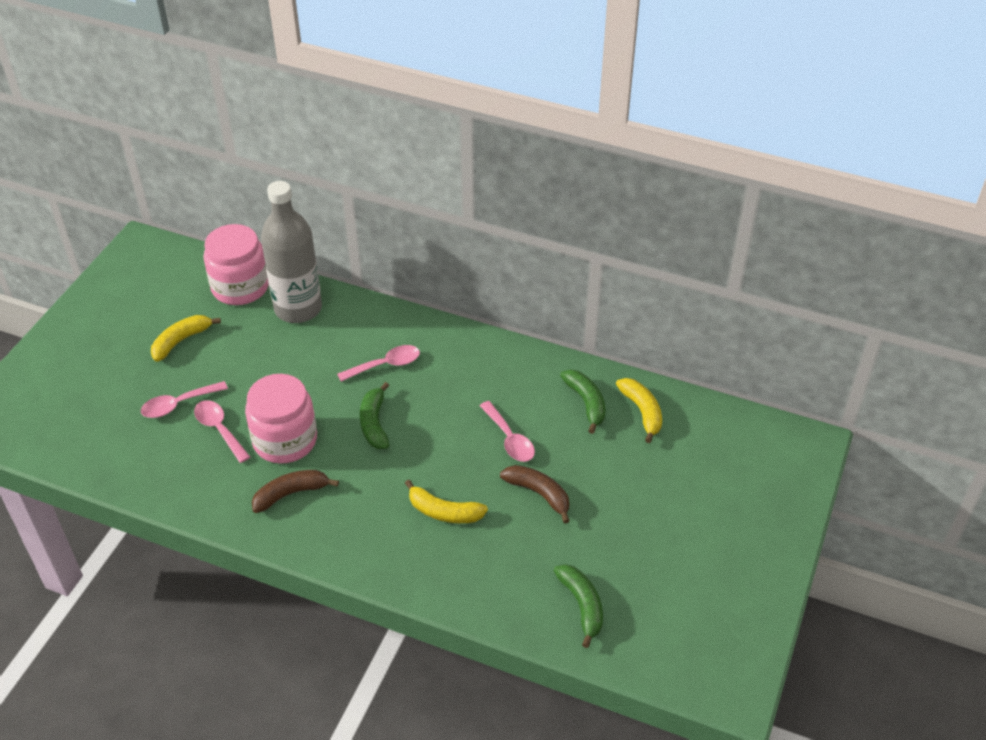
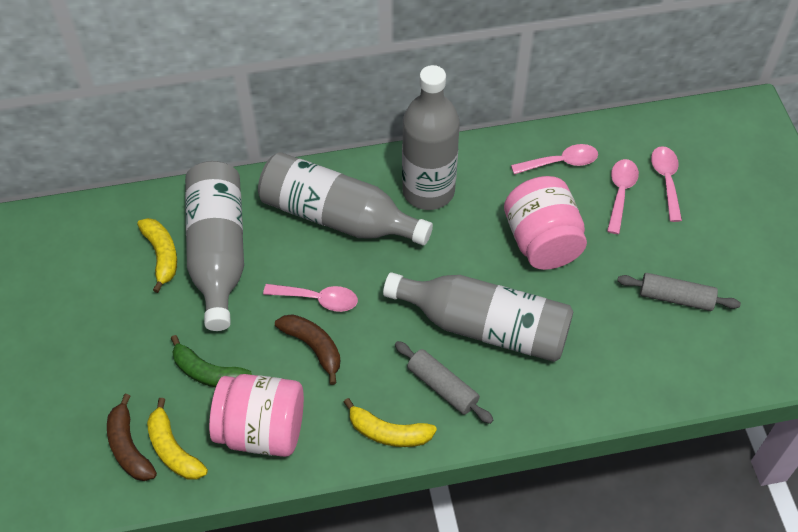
green banana: [360,382,389,449] [554,564,603,648] [560,370,605,434] = 3 -> [171,335,252,387] = 1
grey bottle: [261,181,322,323] = 1 -> [185,161,244,331] [258,152,433,246] [383,272,573,362] [402,65,460,210] = 4
grey rolling pin: none = 0 -> [395,341,493,424] [617,273,741,311] = 2

